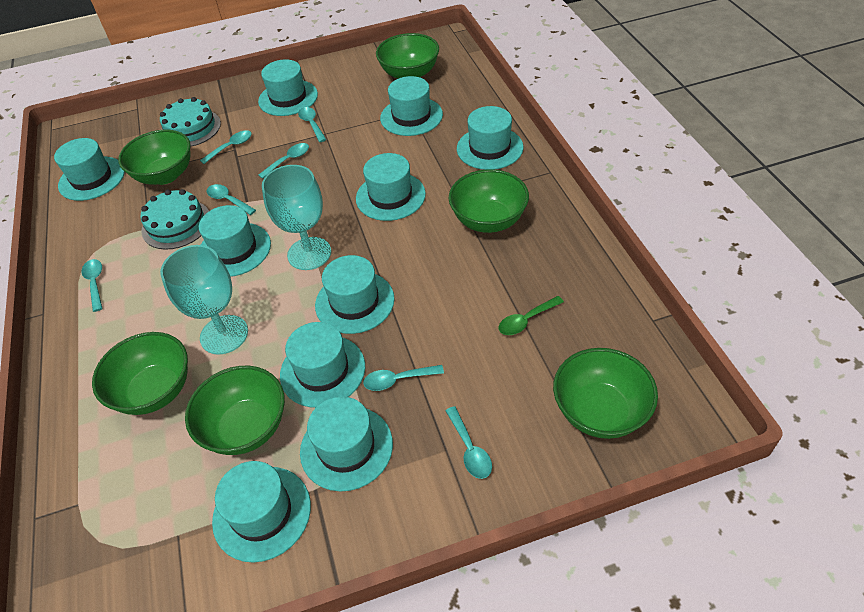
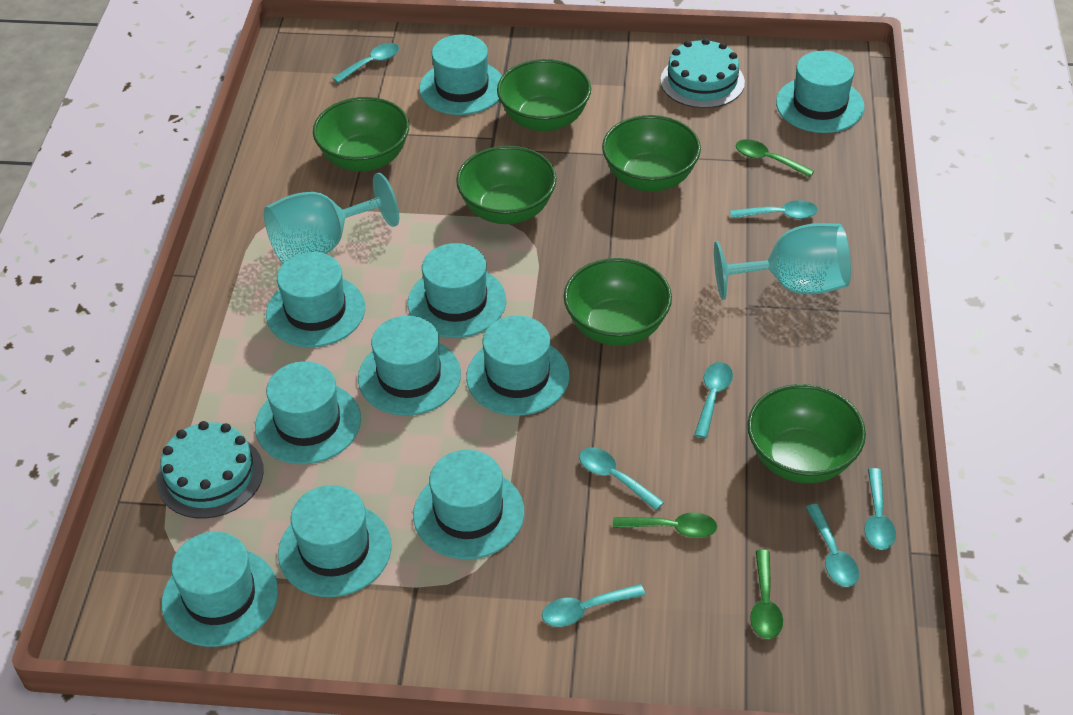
green spoon: [499,296,564,335] = 1 -> [613,513,717,538] [736,139,814,177] [750,550,783,639] = 3

